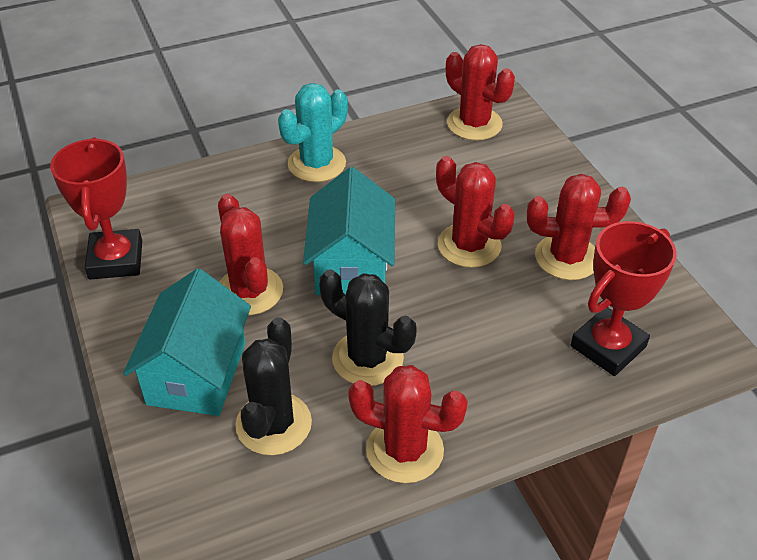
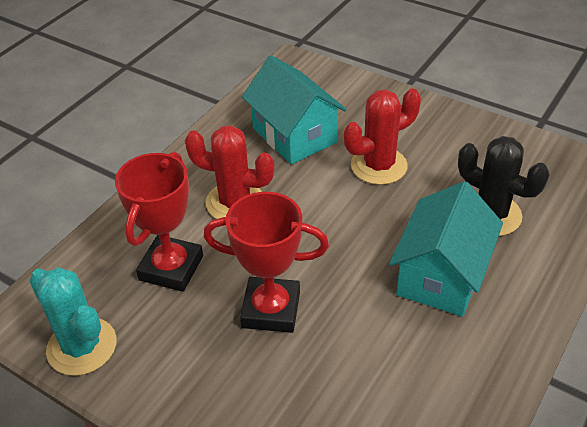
black cactus: [236,317,312,455] [319,269,417,386] = 2 -> [458,136,550,236] = 1
red cactus: [218,194,283,315] [348,365,468,483] [436,156,515,268] [446,44,515,140] [527,174,631,280] = 5 -> [185,125,275,219] [344,89,421,185] = 2

